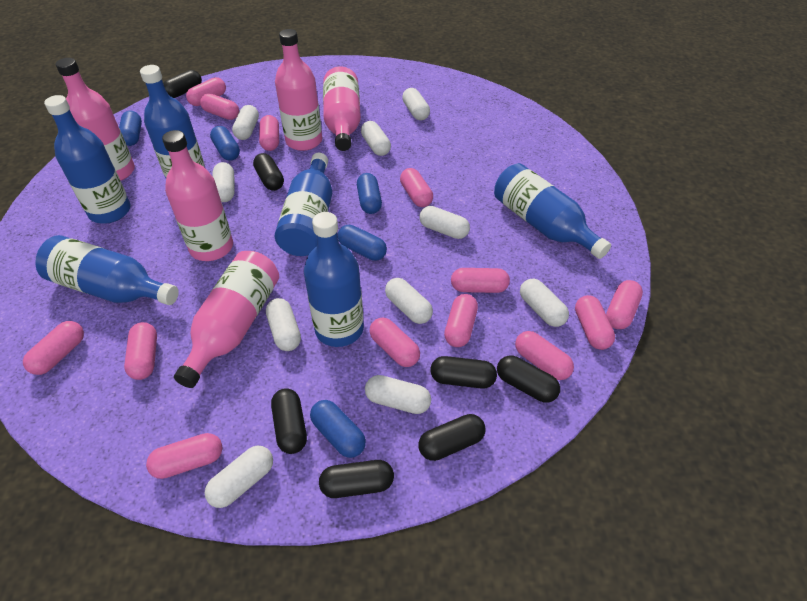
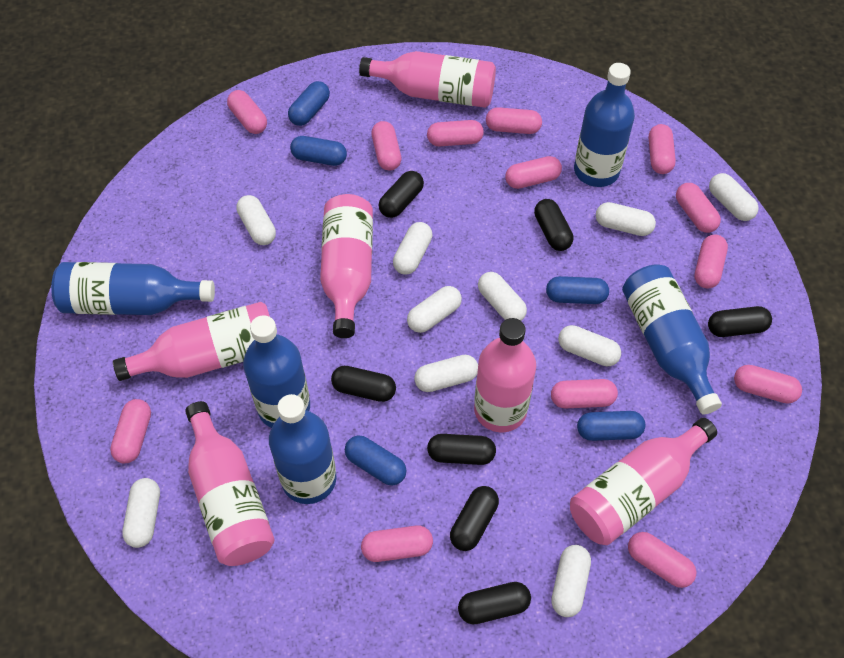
blue bottle: [35,235,179,305] [44,95,131,224] [140,65,205,178] [275,153,332,256] [304,212,364,347] [494,163,611,259] = 6 -> [51,262,215,315] [243,315,310,428] [269,394,337,504] [574,63,635,187] [622,264,722,414] = 5
pink bottle: [56,58,135,181] [162,130,233,261] [174,251,279,388] [275,29,322,151] [323,66,361,151] = 5 -> [113,302,270,381] [185,401,275,566] [320,194,373,338] [359,51,496,108] [474,318,536,432] [570,418,717,545] = 6

